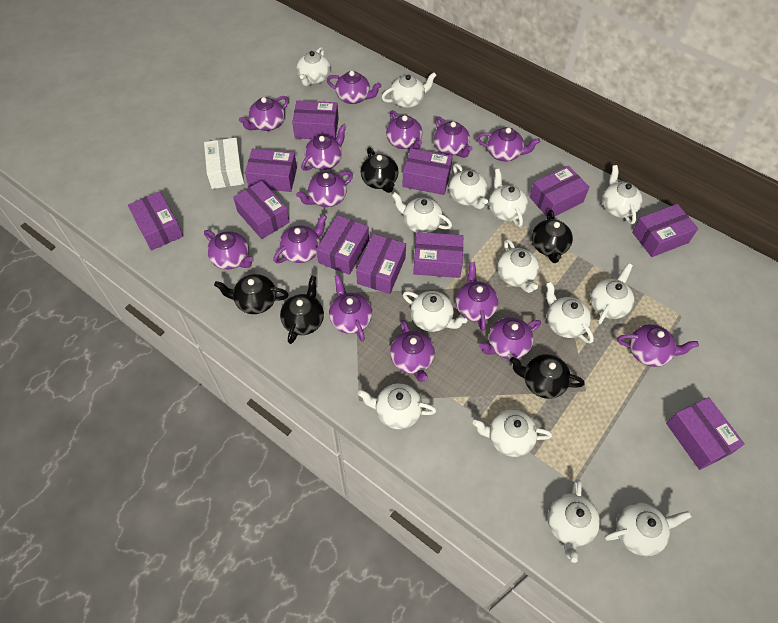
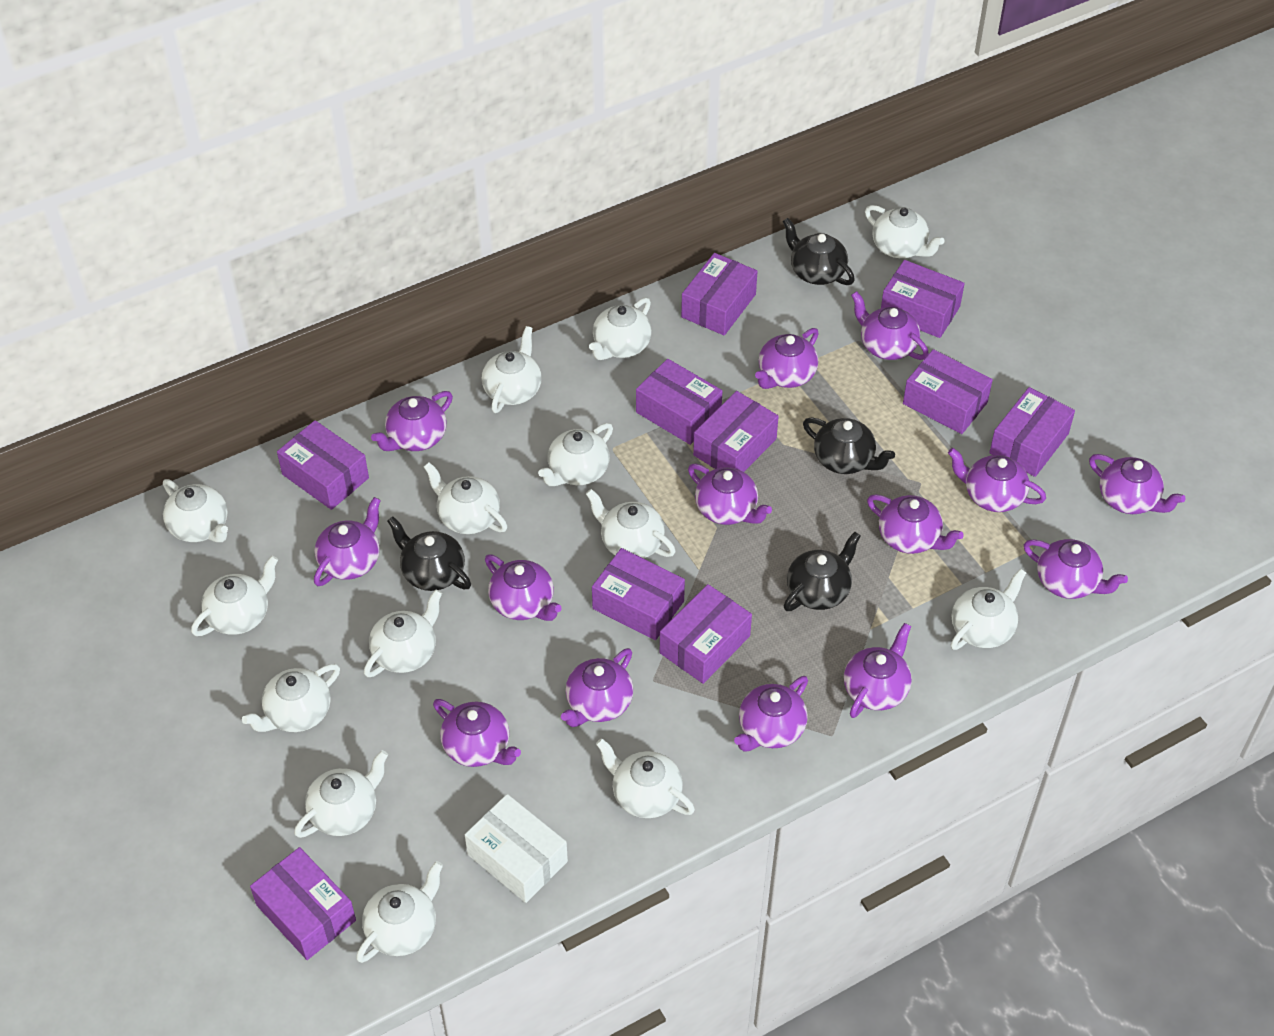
black teapot: [214,274,289,314] [280,276,324,344] [361,147,399,193] [510,354,585,399] [532,210,573,263] = 5 -> [387,516,471,591] [782,218,855,285] [784,532,861,611] [803,417,895,474] = 4
purple box: [128,192,183,251] [233,181,290,239] [245,148,297,192] [292,100,339,139] [316,215,369,275] [356,234,406,294] [402,148,453,195] [413,232,463,278] [529,166,589,217] [632,204,698,257] [666,397,744,470] = 11 -> [250,847,356,960] [277,420,369,510] [592,548,685,640] [636,359,723,445] [660,584,752,684] [681,253,758,336] [693,391,779,472] [881,260,965,338] [903,349,993,434] [989,387,1075,477] = 10

